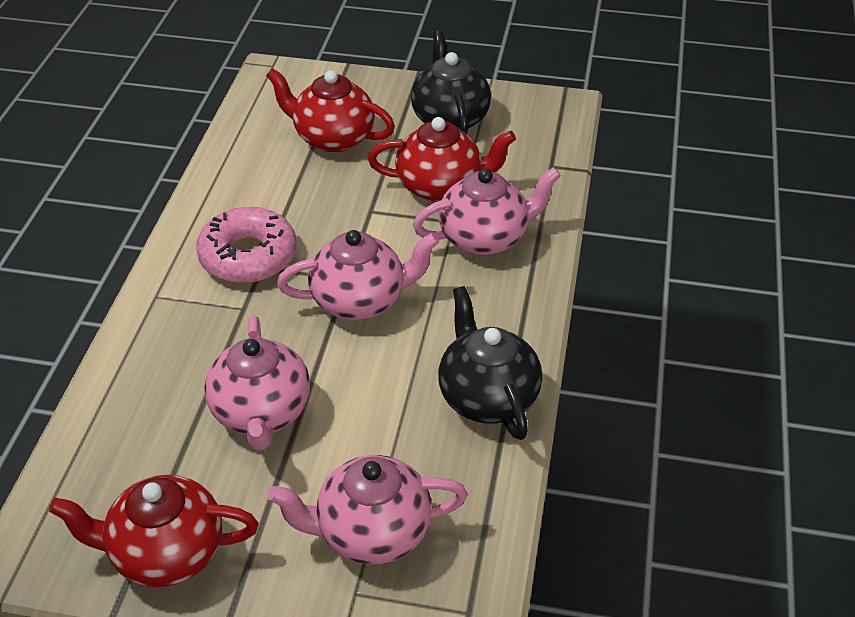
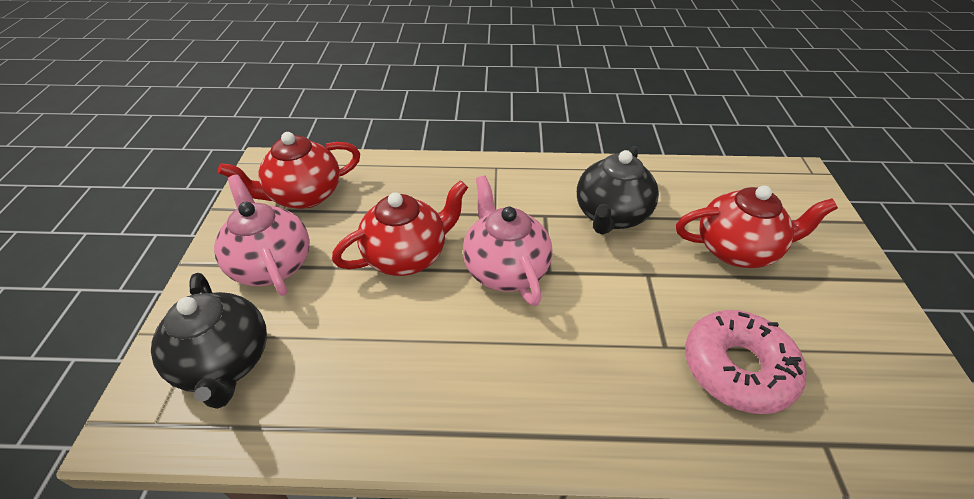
pink teapot: [204,316,310,451] [268,455,468,565] [277,230,439,320] [413,167,561,255] = 4 -> [214,175,309,296] [463,176,553,306] = 2

